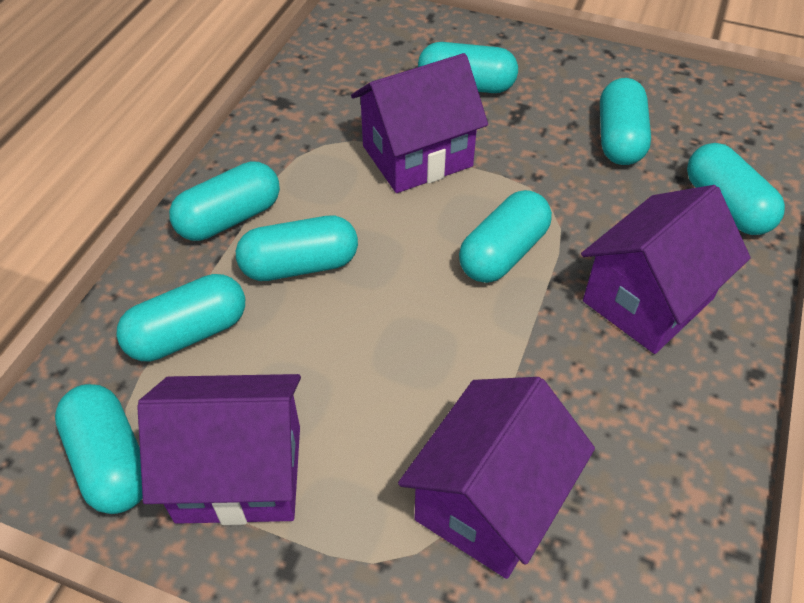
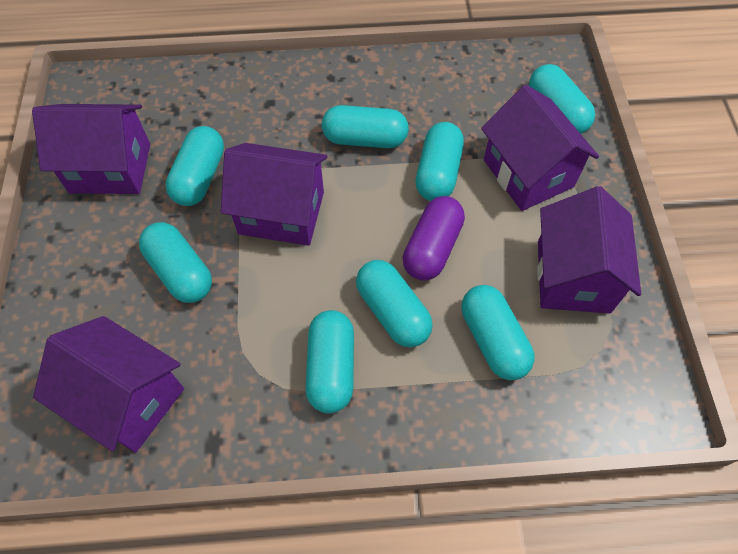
purple capsule: none = 0 -> [403,196,465,281] = 1
purple house: [137,374,301,525] [351,53,488,193] [398,377,595,579] [581,185,751,354] = 4 -> [32,104,150,194] [33,316,184,453] [221,143,328,246] [481,85,599,211] [537,186,641,313] = 5

